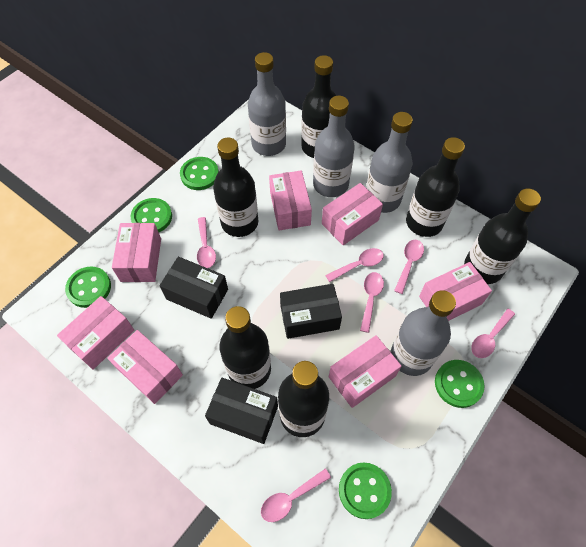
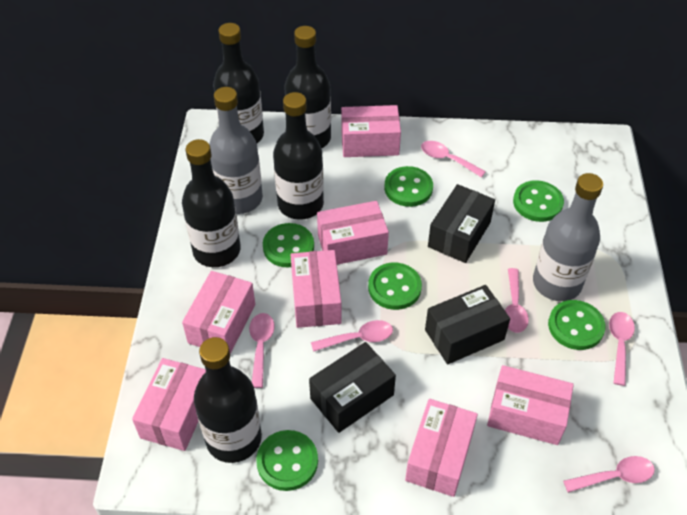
black bottle: [213,137,258,237] [219,306,271,389] [278,361,329,437] [301,55,337,158] [406,137,465,237] [464,189,541,284] = 6 -> [182,139,241,267] [194,337,262,463] [213,23,264,143] [273,92,324,220] [284,26,331,148] = 5
green button: [65,267,111,308] [131,198,172,232] [180,157,219,190] [339,462,392,519] [435,360,484,408] = 5 -> [256,430,318,491] [263,223,314,267] [368,263,422,310] [384,166,433,207] [513,180,564,222] [548,300,605,350] = 6
grey bottle: [248,52,286,156] [313,96,355,197] [366,112,413,213] [391,290,456,376] = 4 -> [209,87,263,214] [533,173,603,301] = 2

